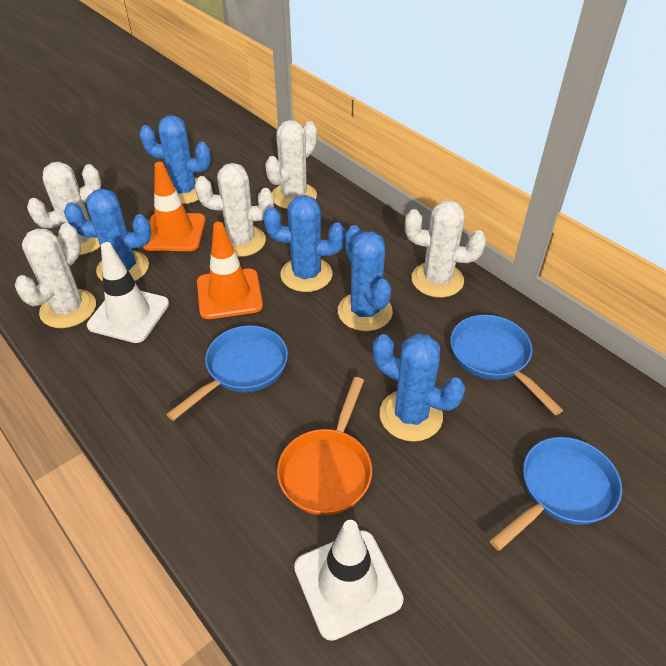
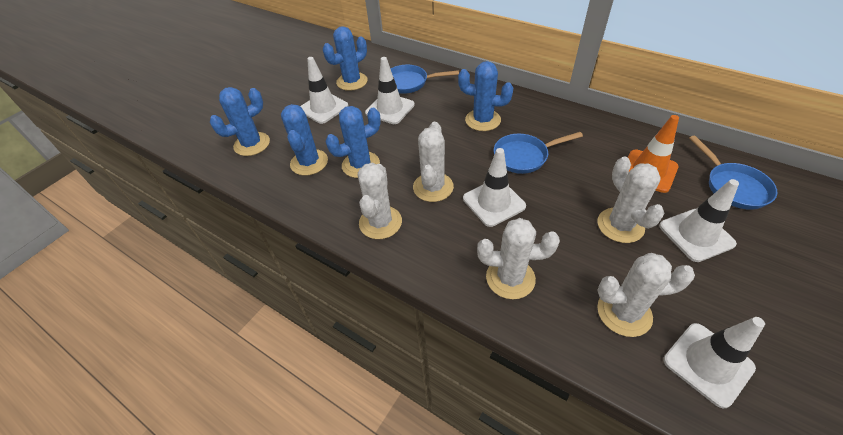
orange pan: [277,377,372,516] = 1 -> none = 0
orange traffic cone: [142,162,206,251] [197,222,263,319] = 2 -> [628,115,679,193] = 1
white traffic cone: [87,242,169,343] [294,520,404,641] = 2 -> [300,57,348,124] [365,57,415,124] [463,148,526,227] [659,179,739,262] [663,317,765,409] = 5

